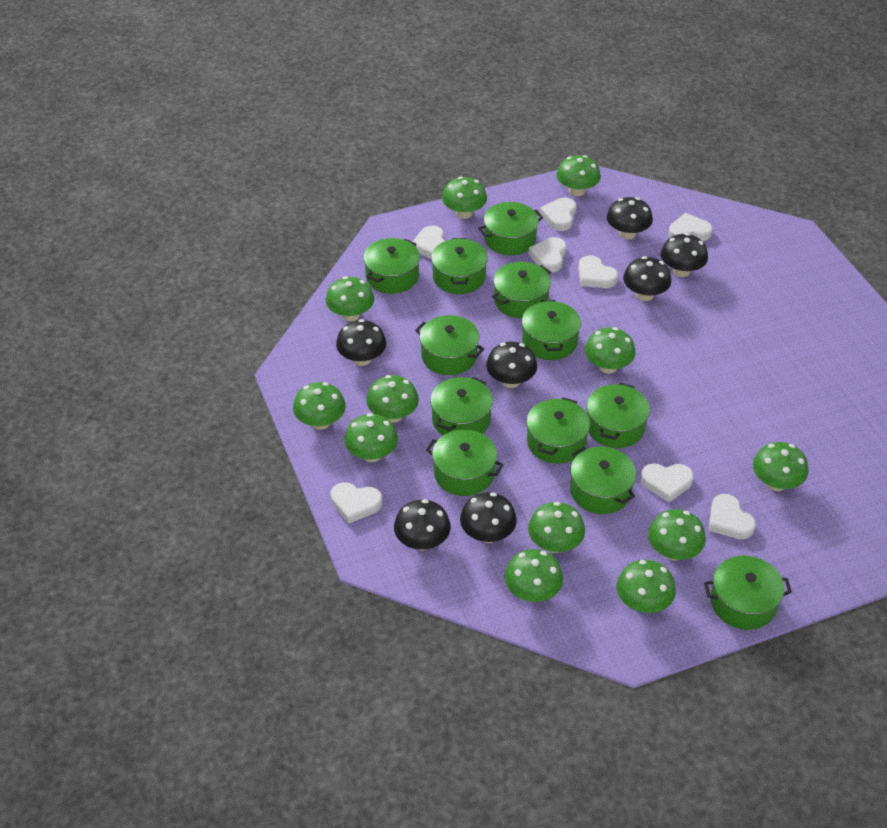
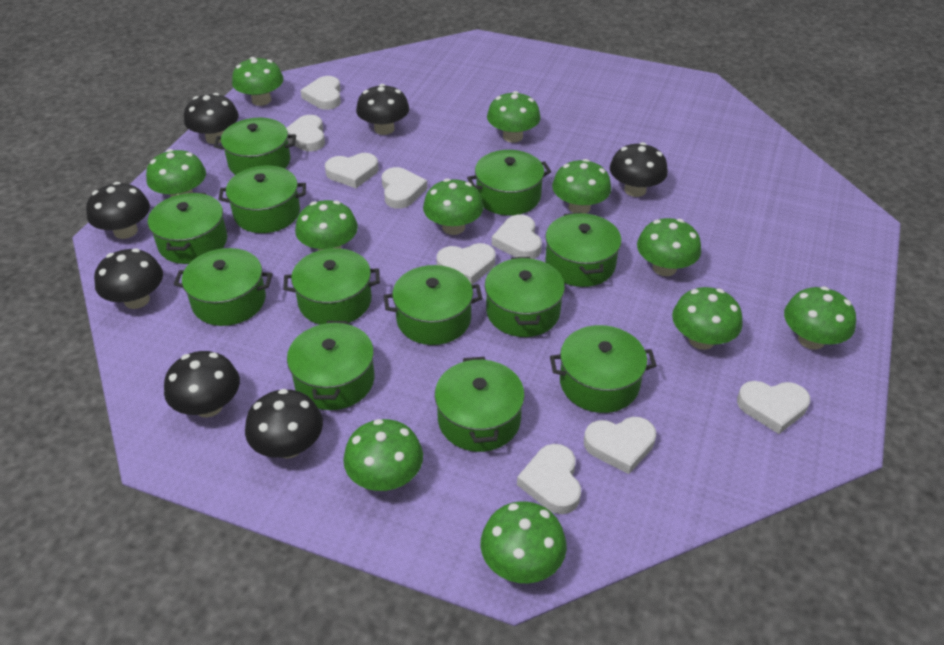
green mushroom: [293,382,346,430] [326,276,374,321] [344,413,398,462] [366,375,419,423] [442,176,487,219] [505,549,563,602] [528,502,585,553] [556,155,601,196] [585,327,636,374] [616,560,676,613] [648,509,706,561] [753,442,808,491] = 12 -> [146,149,206,197] [232,57,284,106] [295,200,358,251] [343,419,423,491] [423,179,484,235] [480,501,567,583] [487,91,541,143] [552,159,611,214] [637,218,701,276] [672,287,743,350] [784,286,856,350] = 11
white heart: [330,482,382,524] [412,225,445,259] [528,237,566,272] [540,198,576,231] [578,255,618,288] [641,463,694,502] [668,213,713,241] [709,494,756,539] = 8 -> [286,115,325,151] [300,76,341,110] [325,153,378,188] [382,167,428,209] [437,243,496,285] [492,215,542,259] [517,444,581,514] [584,417,656,474] [737,381,810,434] = 9

